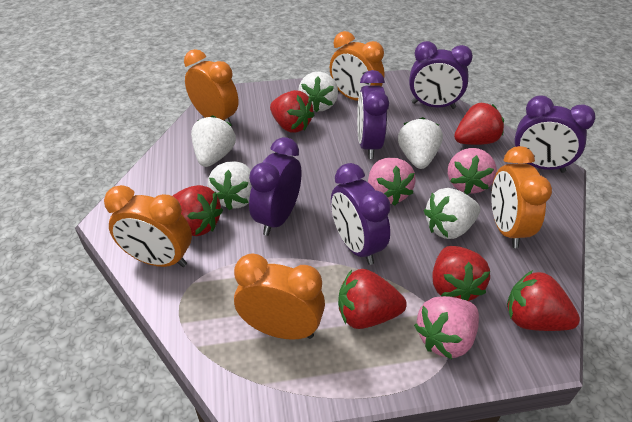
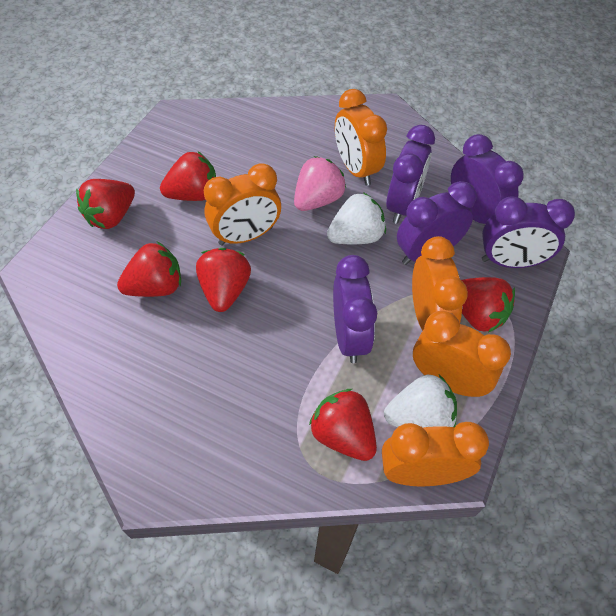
pink strawberry: [368,158,416,206] [414,296,479,359] [448,148,497,194] = 3 -> [294,156,346,211] = 1
white strawberry: [191,115,236,167] [208,161,252,210] [298,72,338,112] [398,117,443,169] [424,188,480,239] = 5 -> [327,192,386,244] [384,375,457,428] = 2

